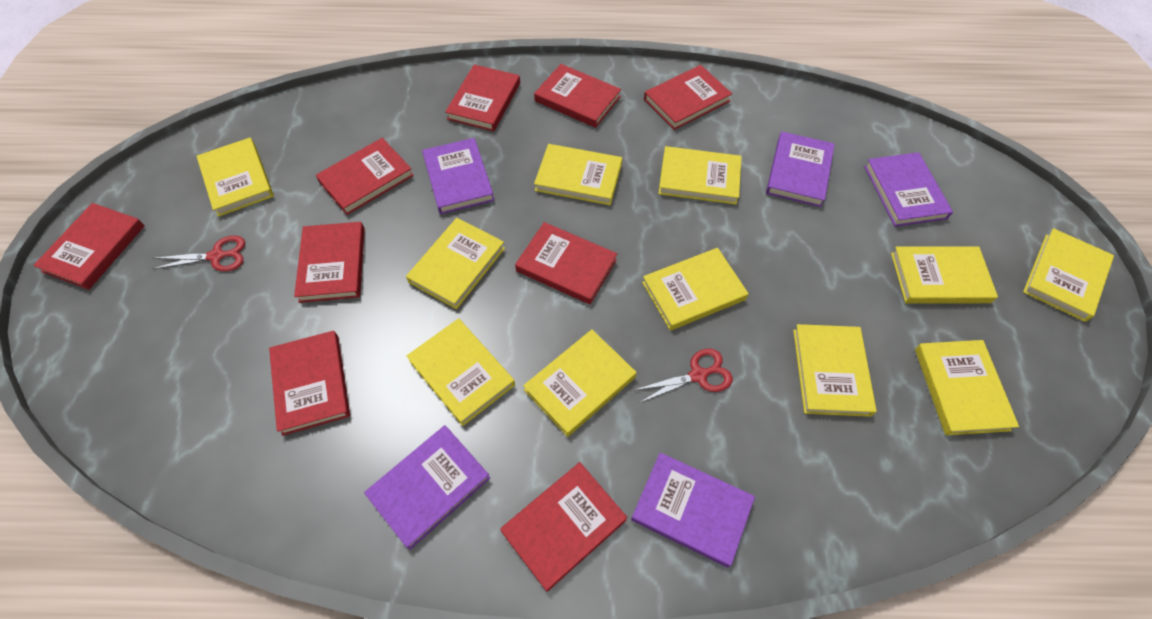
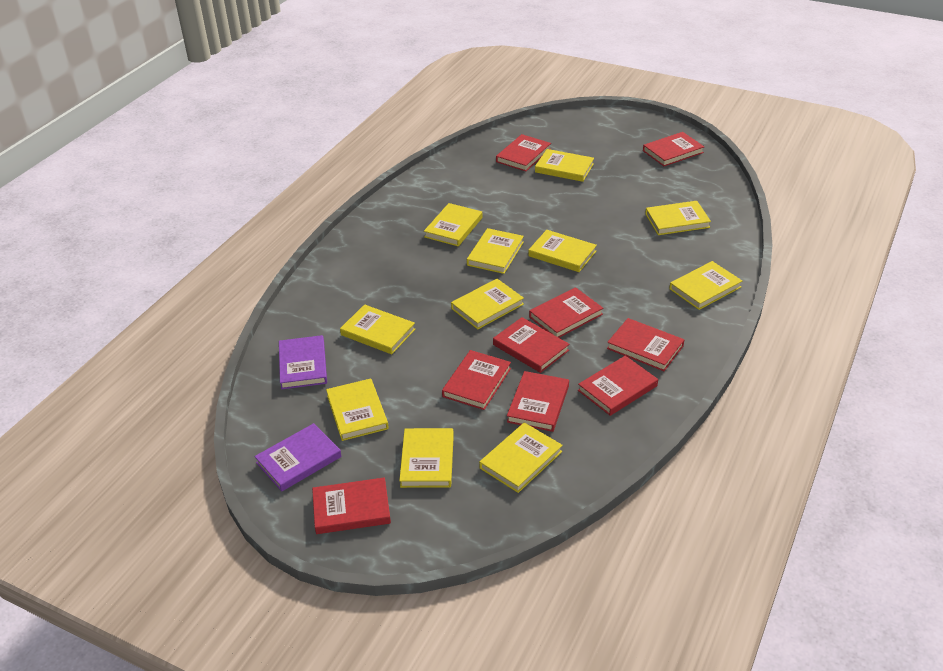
purple book: [364,425,490,550] [422,138,494,214] [631,452,755,568] [766,132,835,207] [864,152,953,227] = 5 -> [254,423,342,491] [279,335,327,389] = 2
red scissors: [153,236,245,272] [635,349,733,403] = 2 -> none = 0

